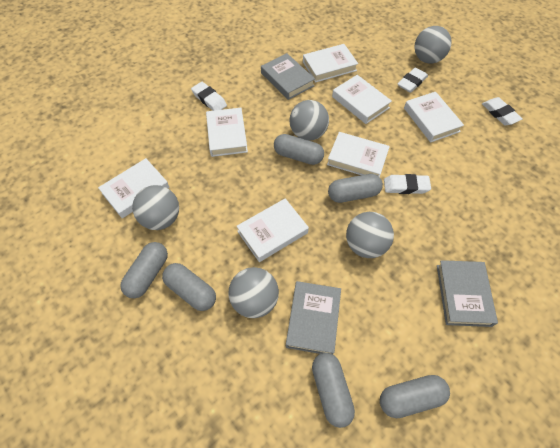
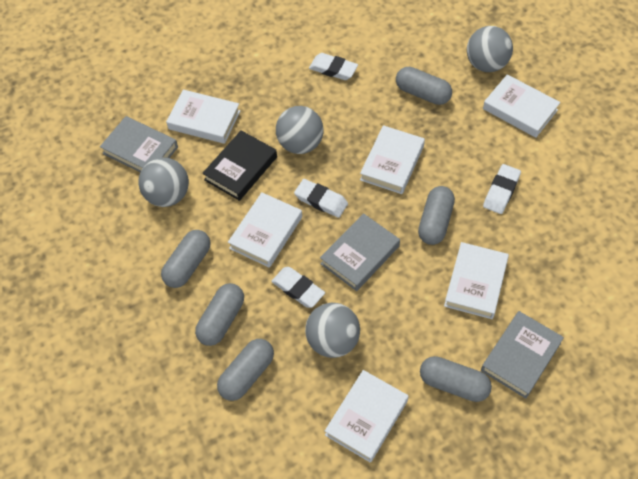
black book: none = 0 -> [202,130,277,201] = 1
grey ball: [132,185,179,230] [229,267,279,318] [289,100,329,141] [346,212,394,258] [415,26,452,64] = 5 -> [138,157,189,207] [276,106,324,154] [305,303,360,358] [467,26,513,72] = 4
white book: [98,158,170,218] [206,108,248,157] [236,198,309,262] [303,44,358,83] [327,132,390,177] [332,75,392,124] [404,92,464,142] = 7 -> [166,90,240,144] [228,192,302,268] [325,370,409,463] [360,125,425,194] [444,242,509,319] [483,74,560,138] = 6

